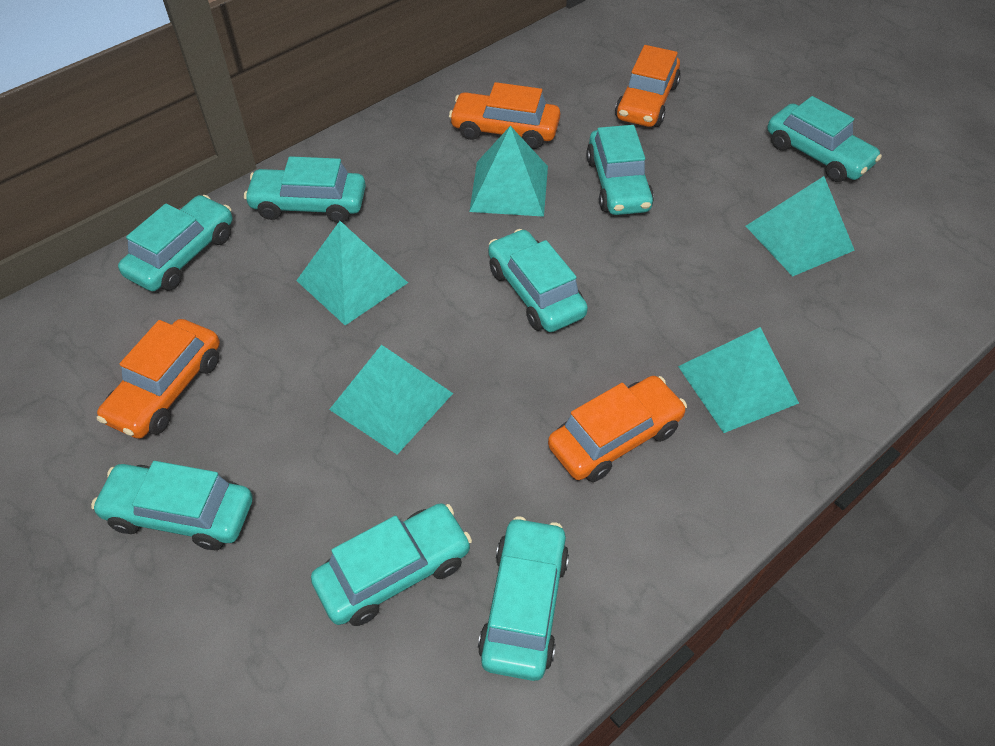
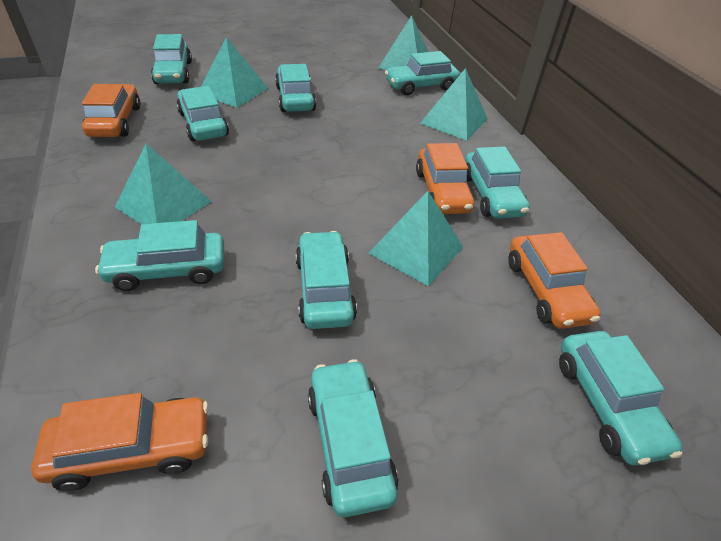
turquoise car: [91,461,253,550] [118,195,233,291] [244,156,366,223] [311,503,472,626] [478,516,569,681] [488,229,588,332] [586,125,654,215] [767,96,882,182] = 8 -> [95,220,224,291] [151,34,192,84] [177,86,229,141] [275,64,316,112] [296,231,357,329] [308,359,398,517] [385,51,460,95] [465,147,530,219] [559,331,682,466] = 9

